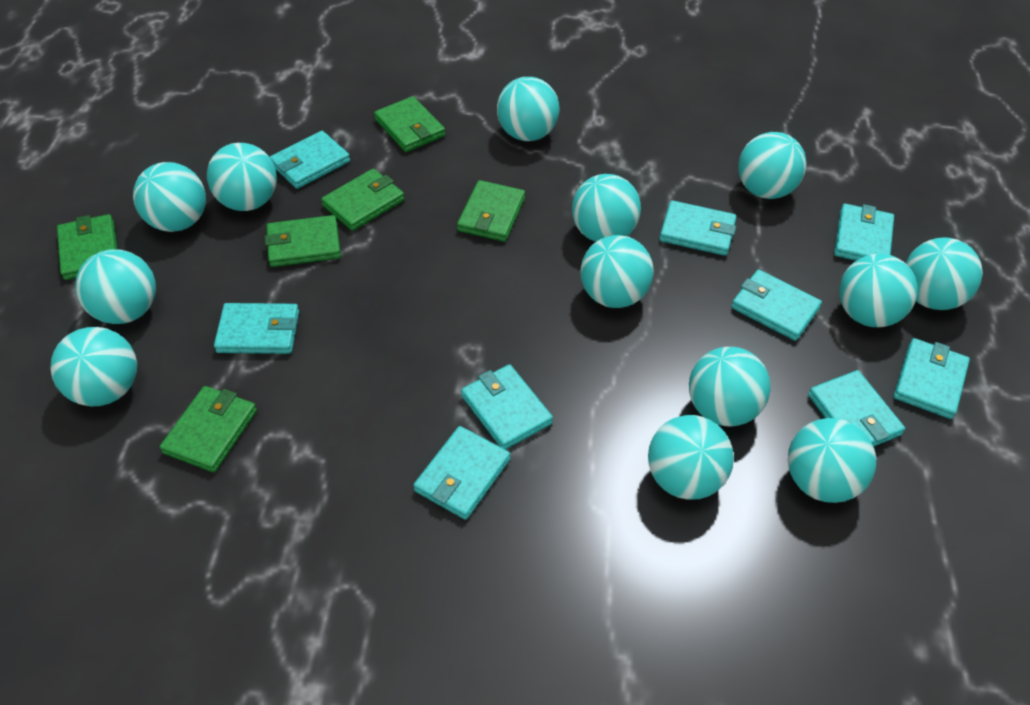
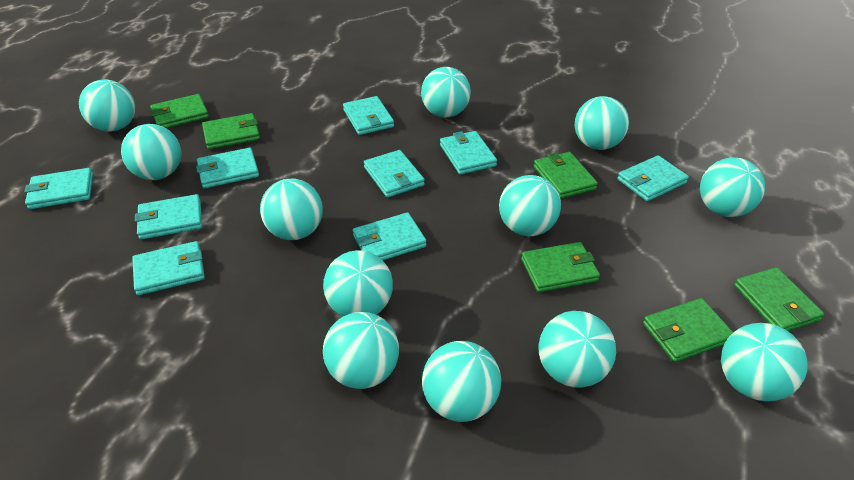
turquoise ball: [51,327,137,407] [75,249,156,324] [133,162,206,232] [207,143,277,211] [497,77,559,141] [572,174,641,242] [580,235,654,308] [648,415,734,500] [689,347,771,426] [738,132,807,199] [788,418,876,503] [839,254,918,327] [906,237,983,310] = 13 -> [79,80,135,132] [121,124,181,180] [260,179,323,240] [323,250,393,316] [323,312,399,389] [421,67,471,118] [422,341,501,422] [499,175,561,236] [538,311,616,388] [575,96,629,150] [700,158,765,217] [721,323,807,401] = 12

